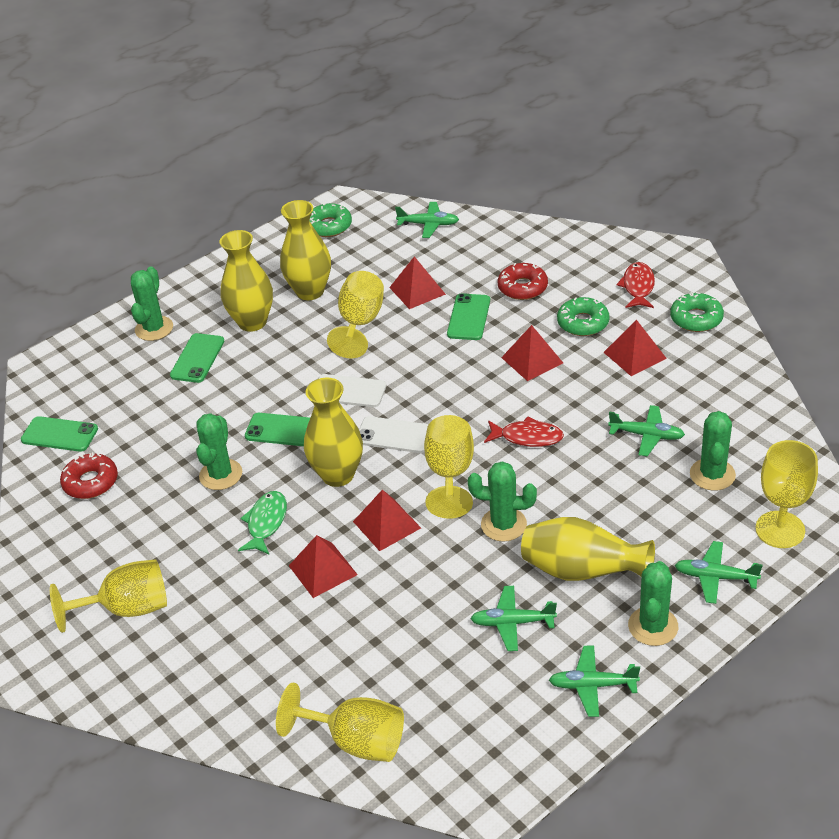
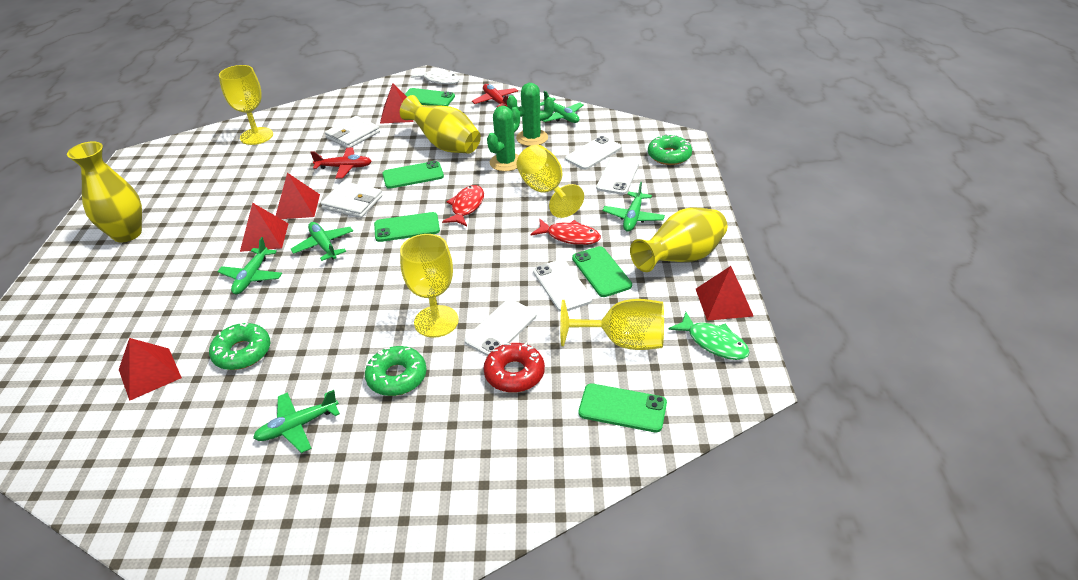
green cactus: [131,266,173,341] [196,413,242,490] [468,461,537,542] [628,561,678,646] [690,411,736,491] = 5 -> [487,106,520,171] [507,83,554,146] = 2
green phone: [21,416,98,452] [170,333,224,383] [245,413,310,446] [447,293,490,340] = 4 -> [374,212,440,242] [382,161,444,189] [405,88,455,106] [572,246,632,297] [579,383,667,432] = 5
red donut: [60,452,118,499] [498,263,548,300] = 2 -> [484,343,545,393] = 1
red plane: none = 0 -> [310,148,372,179] [472,84,518,107] = 2
white fish: none = 0 -> [411,68,460,85] = 1
white phone: [318,374,386,407] [359,416,429,453] = 2 -> [465,299,537,356] [533,259,593,312] [565,136,622,170] [596,157,639,195] = 4
white wallet: none = 0 -> [321,181,383,218] [325,116,380,148] = 2
yellow goblet: [50,559,167,633] [276,683,404,762] [327,271,384,358] [424,415,474,519] [755,440,818,548] = 5 -> [219,65,273,145] [400,234,459,338] [517,145,584,218] [560,299,664,350] = 4
yellow vase: [220,230,273,332] [280,200,331,300] [304,378,363,487] [521,517,655,581] = 4 -> [67,141,142,242] [400,95,481,154] [630,207,727,272] = 3

